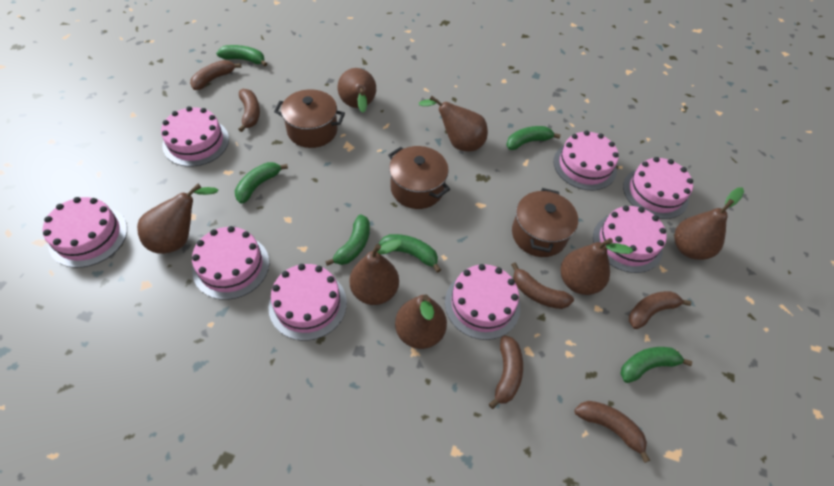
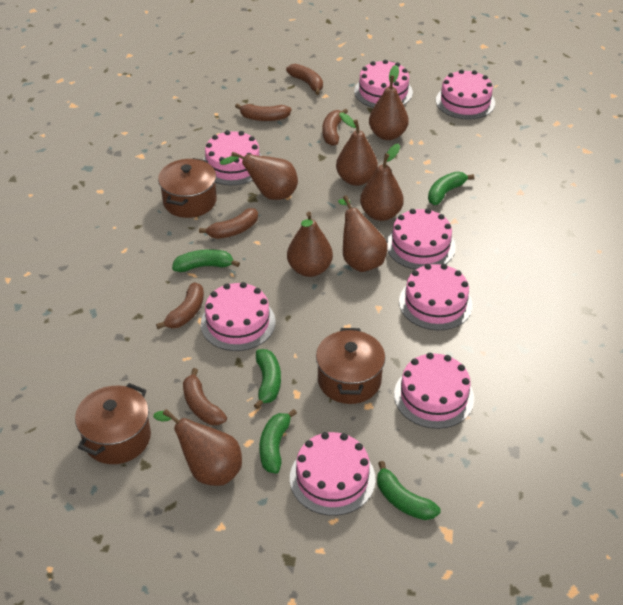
green banana: [216,45,267,66] [235,162,288,204] [325,214,370,266] [379,234,441,273] [506,126,561,150] [620,347,692,383] = 6 -> [172,249,240,272] [254,349,281,409] [260,409,297,474] [377,461,440,520] [428,172,474,205] = 5

